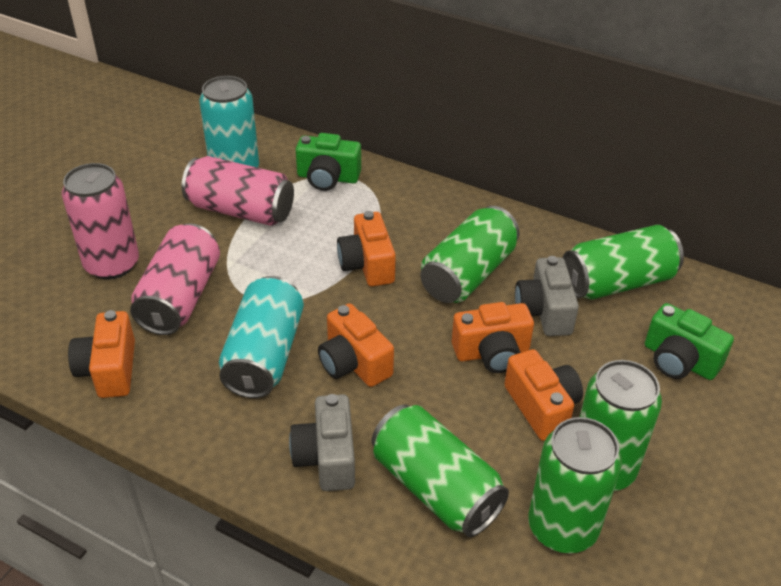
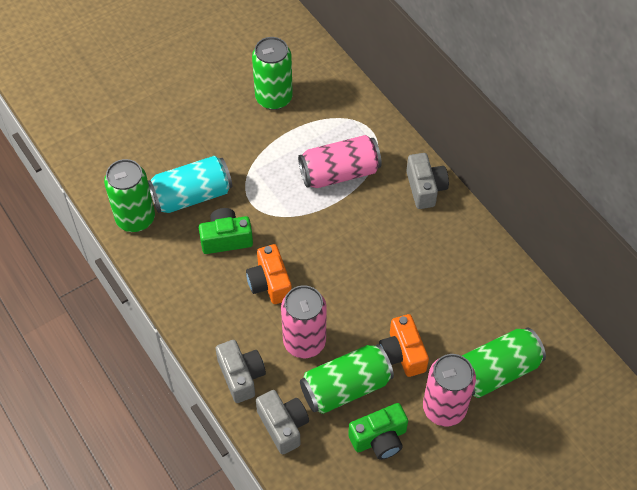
green can: [372,405,509,537] [420,206,520,303] [528,417,622,553] [562,225,684,300] [580,360,662,491] = 5 -> [104,159,155,232] [252,37,293,110] [300,344,394,414] [462,328,546,398] = 4
grey camera: [289,394,355,491] [515,256,579,336] = 2 -> [216,340,266,403] [256,390,309,455] [406,153,449,209] = 3
orange camera: [68,310,135,398] [318,303,394,387] [337,211,396,287] [452,302,534,373] [504,349,583,441] = 5 -> [246,244,292,304] [379,314,429,377] = 2
turquoise can: [199,76,259,168] [219,276,304,398] = 2 -> [148,156,233,213] = 1

